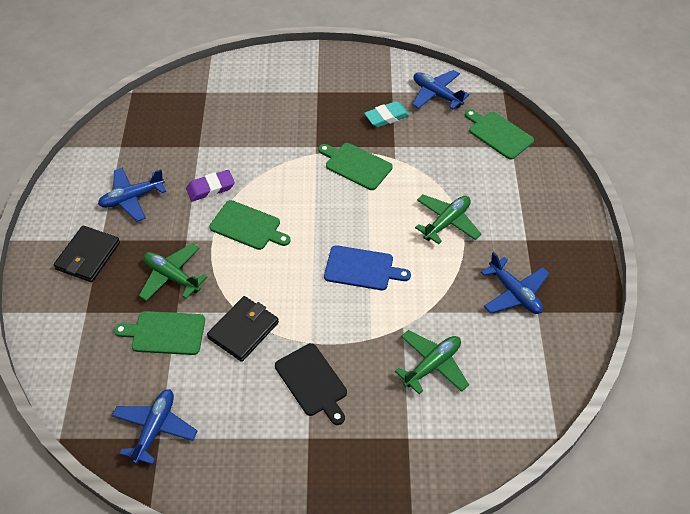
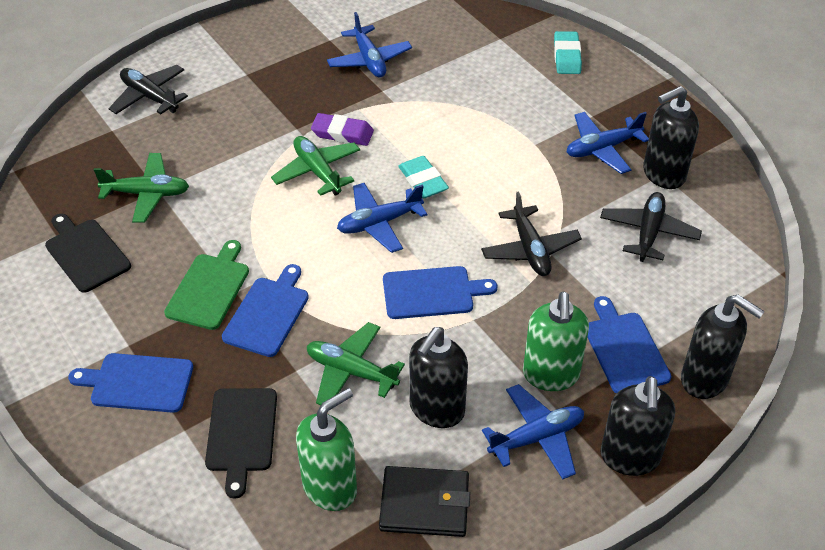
black cutting board: [275,343,347,425] = 1 -> [45,214,131,293] [205,388,277,499] = 2
black plane: none = 0 -> [109,65,188,114] [481,191,582,276] [600,192,702,262] = 3
black soap dispenser: none = 0 -> [409,327,468,428] [600,376,675,476] [643,86,699,189] [681,295,765,399] = 4
black wallet: [53,226,120,282] [207,296,279,362] = 2 -> [379,466,470,537] = 1
blue cutting board: [324,245,411,290] = 1 -> [68,353,193,413] [222,264,309,357] [383,266,497,319] [588,296,671,394] = 4
green cutting board: [114,311,205,355] [209,200,290,250] [318,143,393,190] [465,109,534,160] = 4 -> [164,240,249,330] = 1
green soap dispenser: none = 0 -> [296,388,357,511] [523,291,589,391] = 2
turquoise eraser: [364,101,410,128] = 1 -> [398,156,449,198] [554,31,582,74] = 2

